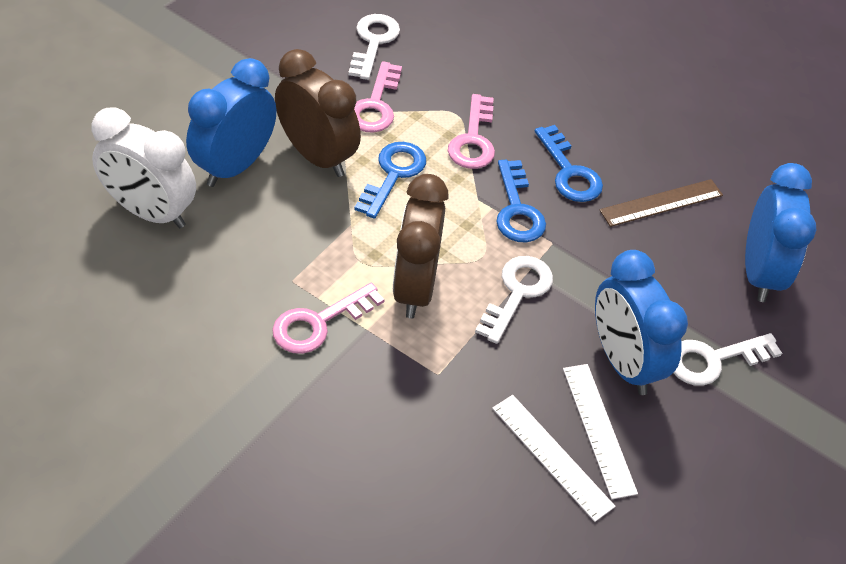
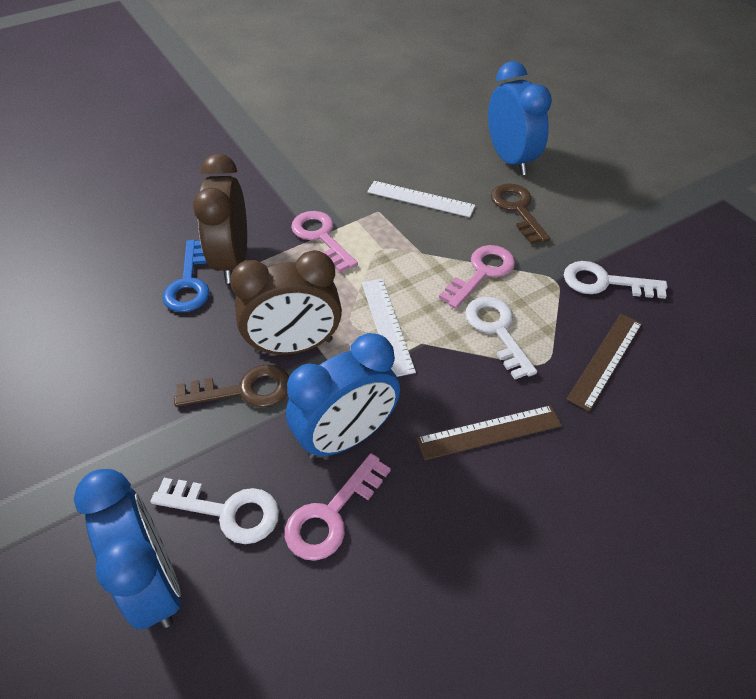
blue key: [354,142,426,219] [496,160,546,242] [535,125,603,202] = 3 -> [163,240,210,312] = 1
brown key: none = 0 -> [174,364,289,408] [491,183,550,244] = 2
brown ruler: [600,179,723,227] = 1 -> [416,405,562,460] [566,314,642,412] = 2
white clock: [91,107,196,228] = 1 -> none = 0

